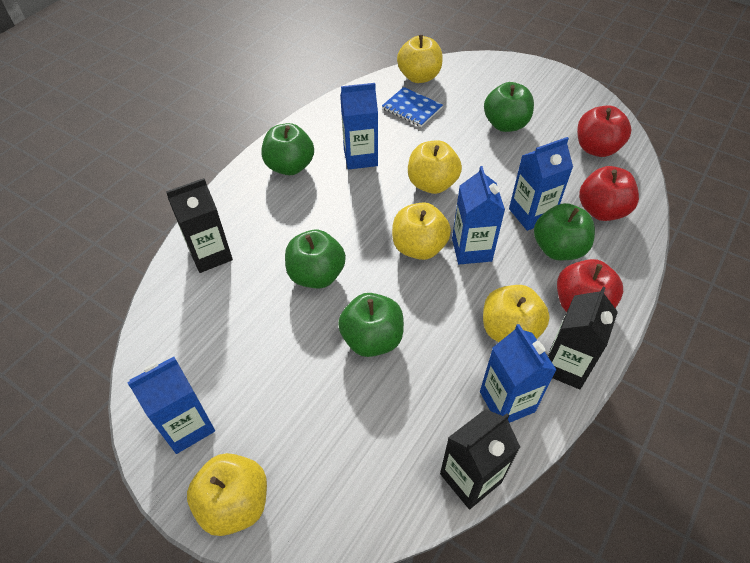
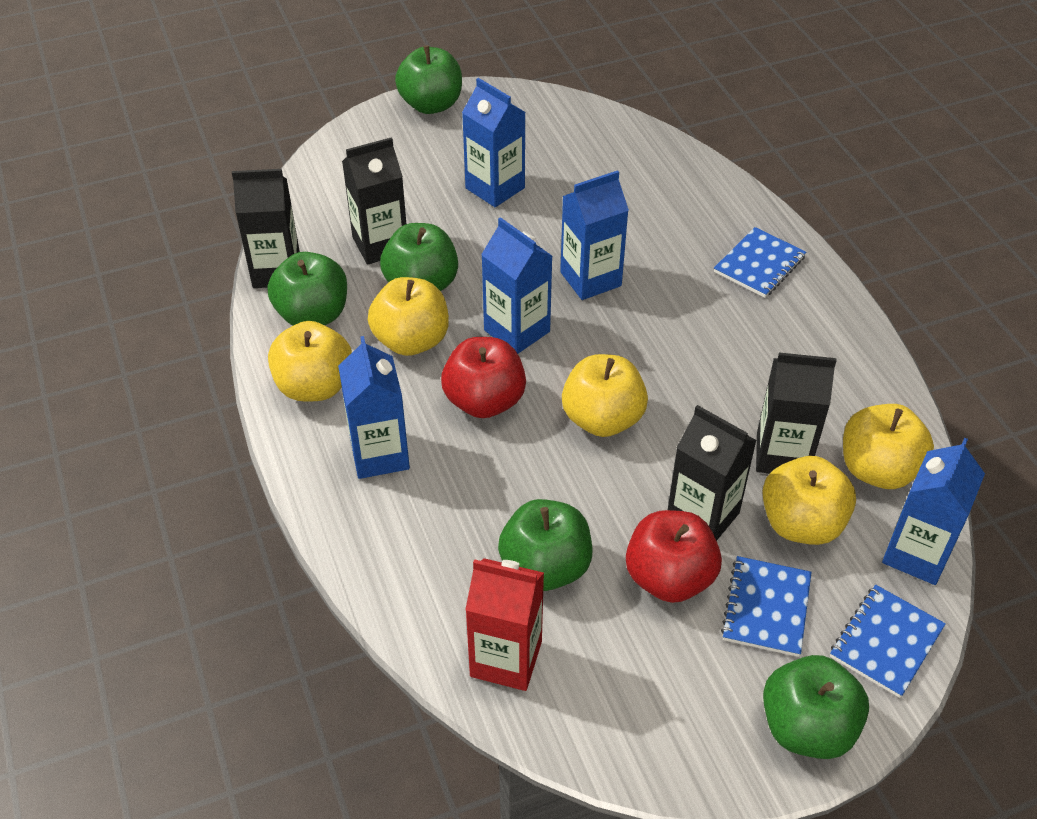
black carton: [166,178,233,273] [440,409,520,509] [548,287,618,389] = 3 -> [232,169,300,288] [342,137,406,265] [668,405,757,541] [756,352,837,474] = 4
blue notebook: [382,87,443,127] = 1 -> [714,227,806,298] [721,556,812,657] [830,585,946,698] = 3
red apple: [557,259,623,312] [577,106,631,157] [579,166,639,221] = 3 -> [441,337,526,418] [626,510,722,603] = 2
red carton: none = 0 -> [465,558,544,691] = 1

